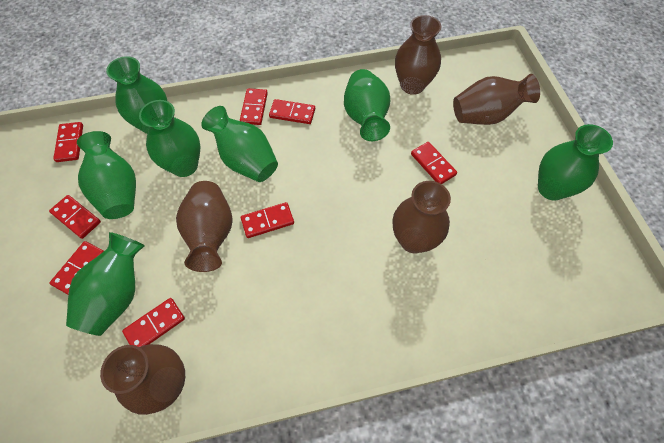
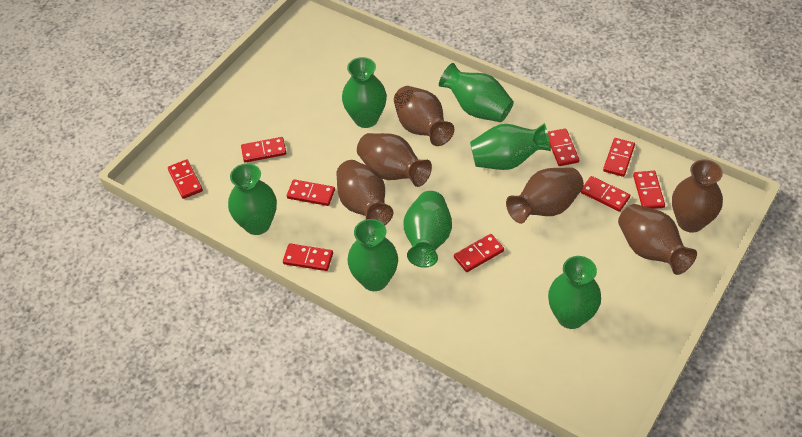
brown vase: [100,344,185,415] [176,181,233,272] [392,181,451,253] [395,15,441,95] [453,74,540,125] = 5 -> [336,160,393,225] [357,133,432,187] [394,86,454,146] [506,167,584,224] [618,204,697,275] [672,159,723,233] = 6
red domino: [49,195,101,239] [49,241,104,295] [53,122,83,162] [122,298,185,347] [240,88,268,125] [241,202,294,238] [269,99,315,124] [411,142,457,184] = 8 -> [168,159,203,199] [241,137,286,163] [283,243,333,271] [287,179,335,206] [454,234,504,272] [548,128,579,166] [581,176,631,212] [603,138,635,177] [633,171,665,209] = 9

